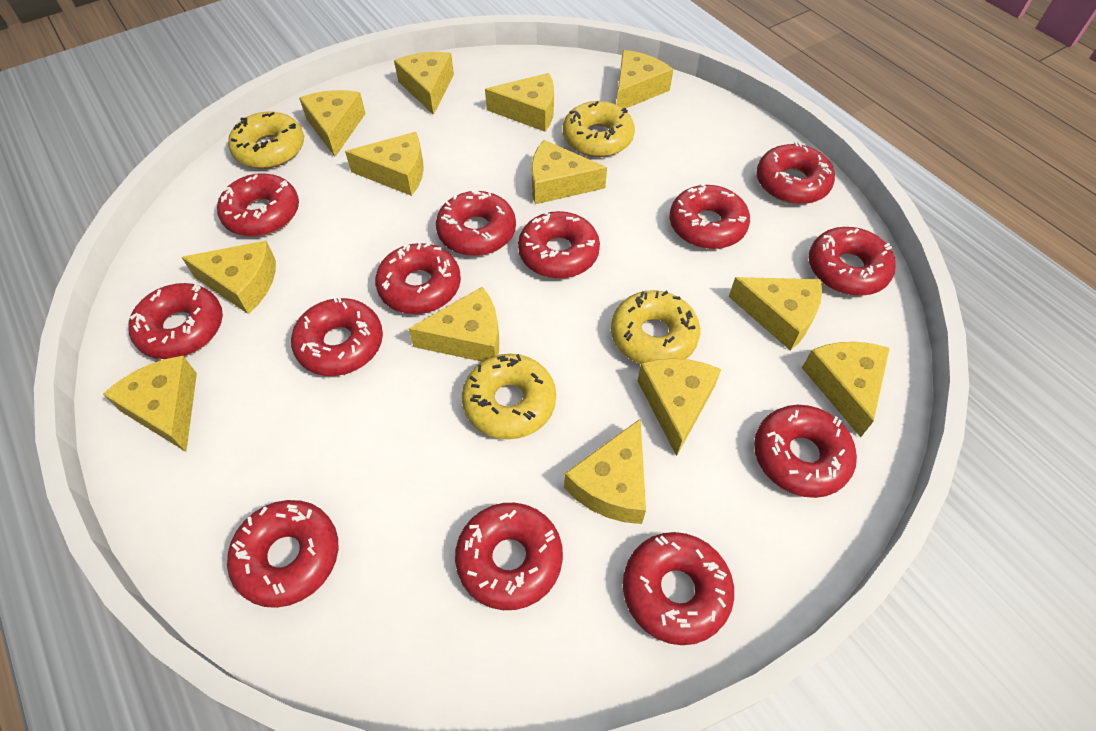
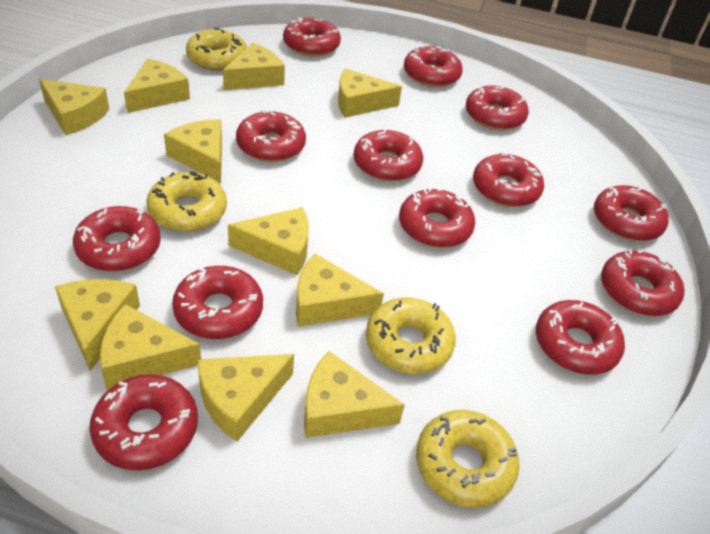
yellow cheese: [103,356,197,452] [182,241,276,314] [299,90,366,157] [345,132,424,196] [394,52,454,115] [408,287,499,362] [485,73,554,132] [531,140,607,204] [564,419,646,524] [616,50,673,108] [638,358,721,456] [729,277,822,351] [802,342,890,437] = 13 -> [39,79,109,135] [55,279,140,371] [100,304,201,389] [124,59,190,113] [164,119,222,183] [197,354,294,442] [223,43,285,90] [228,207,309,275] [296,254,384,327] [304,351,405,438] [338,69,402,118] = 11

